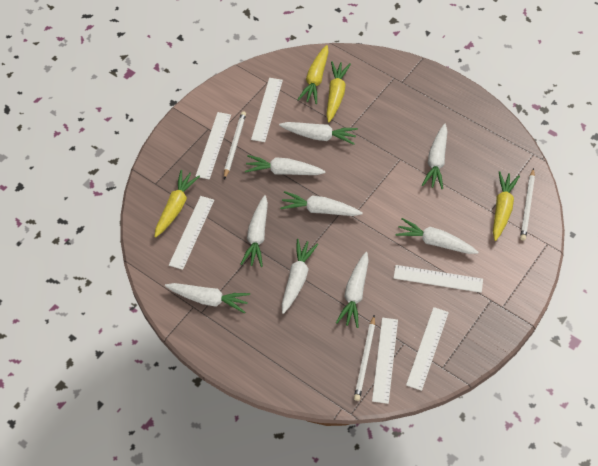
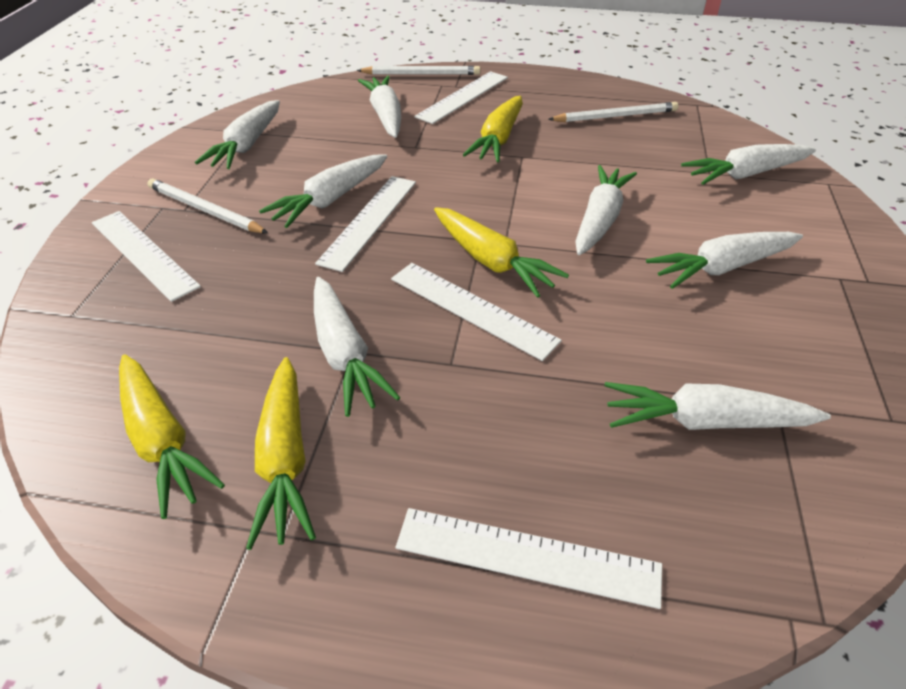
white carrot: [165,283,250,313] [241,195,268,267] [245,155,326,175] [279,122,358,145] [280,191,363,216] [282,239,318,314] [336,252,369,328] [395,218,478,254] [422,124,448,189] = 9 -> [195,100,280,169] [259,154,387,228] [314,277,400,417] [358,76,401,138] [575,165,637,255] [604,382,831,430] [646,232,803,289] [681,144,816,185] = 8
white ruler: [169,196,214,270] [195,112,231,179] [251,78,283,142] [372,318,398,404] [394,265,483,293] [406,307,449,391] = 6 -> [92,211,201,302] [315,176,416,272] [391,263,562,361] [396,508,662,609] [414,71,508,124] = 5

